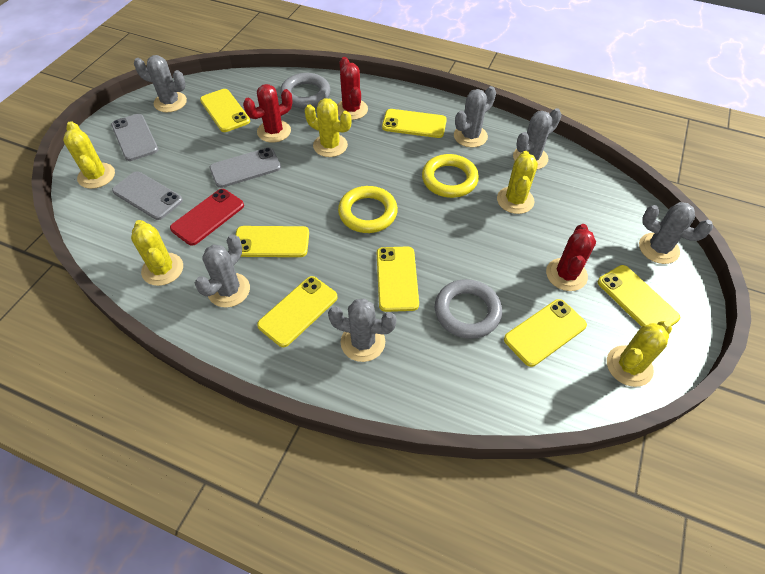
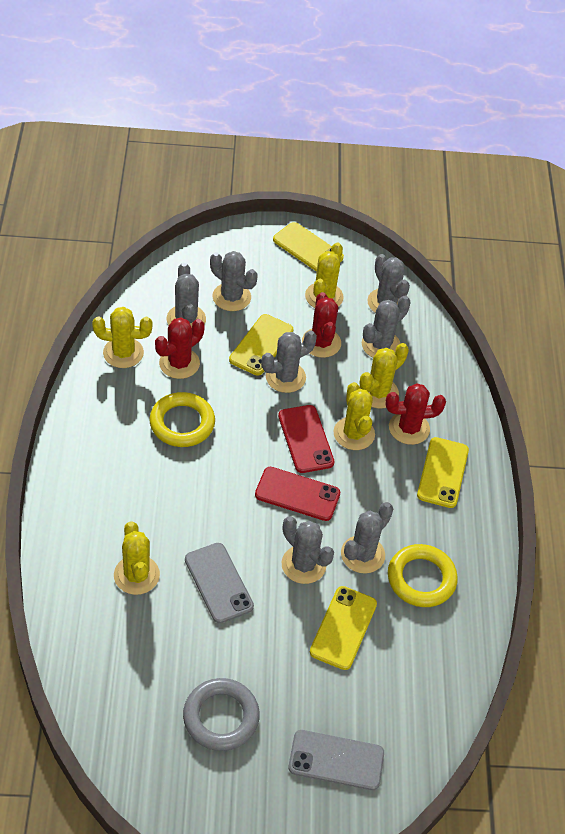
grey cactus: [134,55,187,113] [195,234,250,308] [328,298,397,362] [454,86,496,148] [513,108,562,170] [639,202,713,264] = 6 -> [167,263,206,327] [210,251,258,311] [261,330,317,393] [282,516,334,584] [341,502,393,574] [362,296,411,358] [367,254,410,313] = 7
grey phone: [111,114,158,161] [112,172,183,220] [210,148,281,188] = 3 -> [185,543,254,624] [288,730,384,790] = 2
grey ring: [280,73,330,108] [435,279,502,339] = 2 -> [183,678,260,751] = 1
red phone: [170,189,244,246] = 1 -> [255,467,340,521] [278,405,334,473] = 2
yellow phone: [200,89,250,132] [236,226,309,257] [257,276,338,347] [377,246,419,312] [382,109,447,138] [504,299,587,367] [598,265,680,327] = 7 -> [229,314,293,376] [273,222,344,272] [310,586,377,670] [417,437,469,508] = 4

